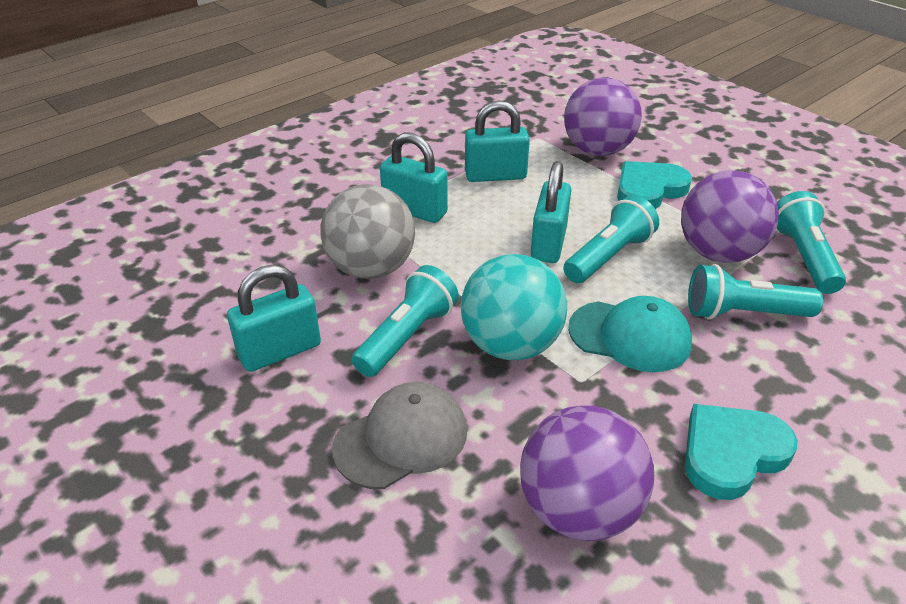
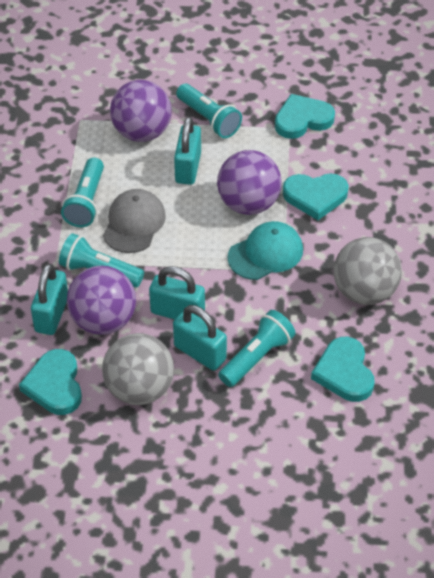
grey ball: [320,184,415,279] = 1 -> [102,333,174,405] [333,237,402,305] = 2
turquoise ball: [461,254,567,360] = 1 -> none = 0
turquoise heart: [617,161,692,209] [685,404,798,500] = 2 -> [19,349,82,415] [275,94,335,139] [283,173,349,220] [311,337,375,402] = 4

